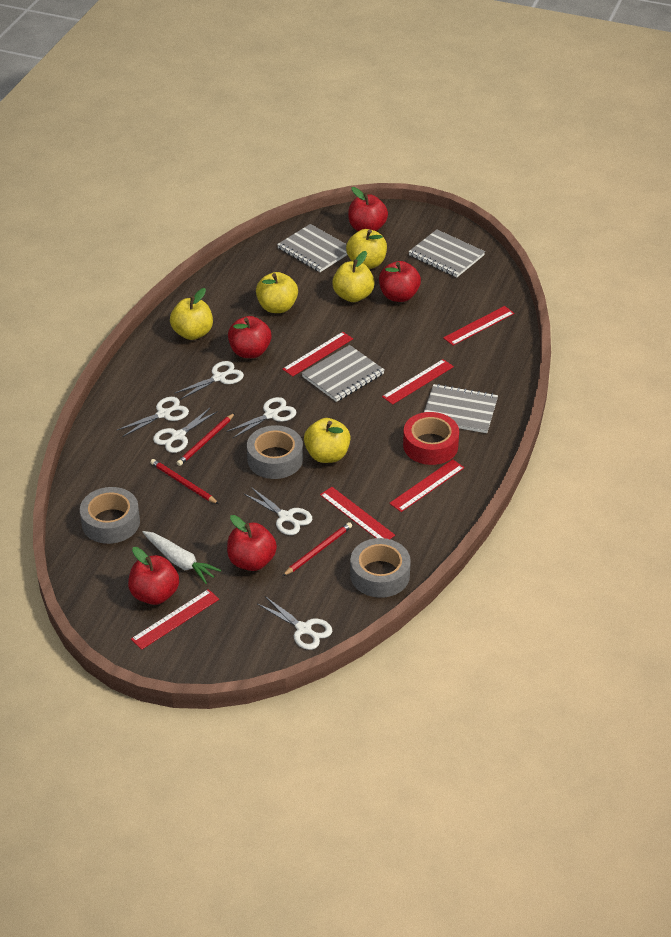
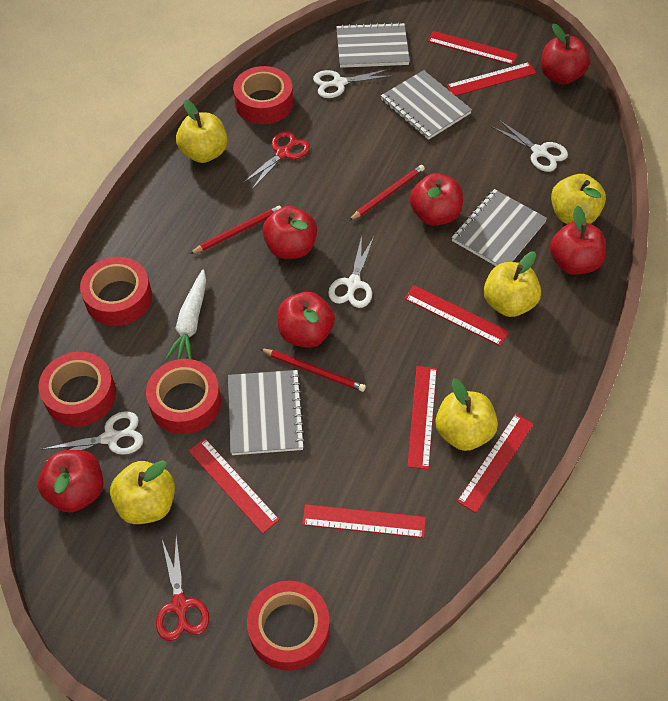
grey tape: [80,487,140,544] [247,425,303,479] [350,538,411,598] = 3 -> none = 0
red apple: [128,547,179,605] [227,515,277,571] [228,316,271,358] [348,187,388,231] [379,261,421,302] = 5 -> [38,450,103,513] [262,206,317,259] [277,292,335,348] [410,173,463,226] [541,24,590,84] [550,206,606,275] = 6
red ruler: [131,589,219,650] [282,332,353,377] [320,487,395,539] [382,359,454,405] [389,459,464,512] [443,306,514,345] = 6 -> [188,438,280,534] [302,504,426,538] [404,285,509,346] [407,366,437,469] [428,31,518,65] [446,62,536,96] [457,414,534,513] = 7
red scissors: none = 0 -> [156,535,209,641] [242,131,310,190] = 2
red tape: [403,412,459,465] = 1 -> [38,352,116,427] [80,257,152,326] [146,359,221,434] [233,66,293,124] [247,581,330,671] = 5
white scissors: [117,397,189,437] [153,407,218,453] [174,361,244,400] [226,397,296,438] [243,487,312,535] [258,596,332,650] = 6 -> [41,411,144,462] [313,69,393,98] [328,236,374,308] [491,119,568,172] = 4

